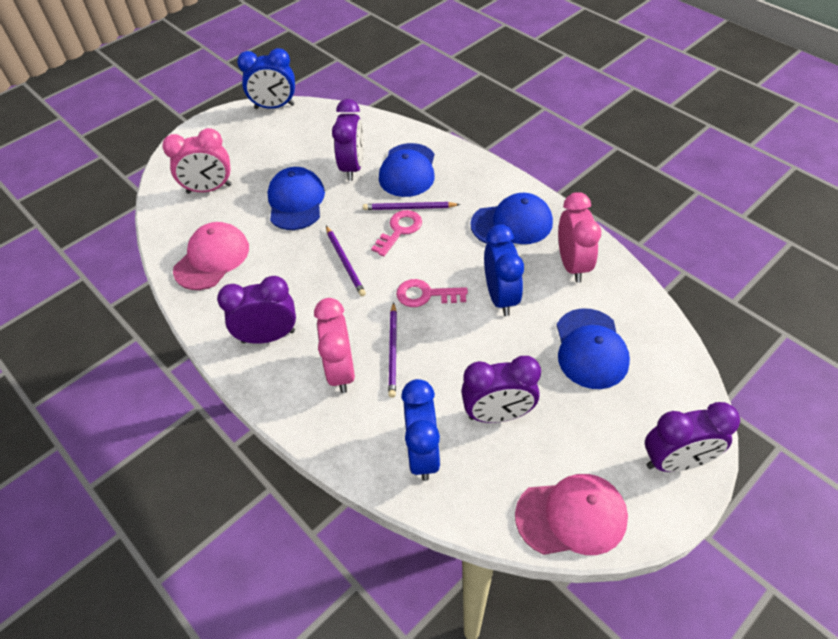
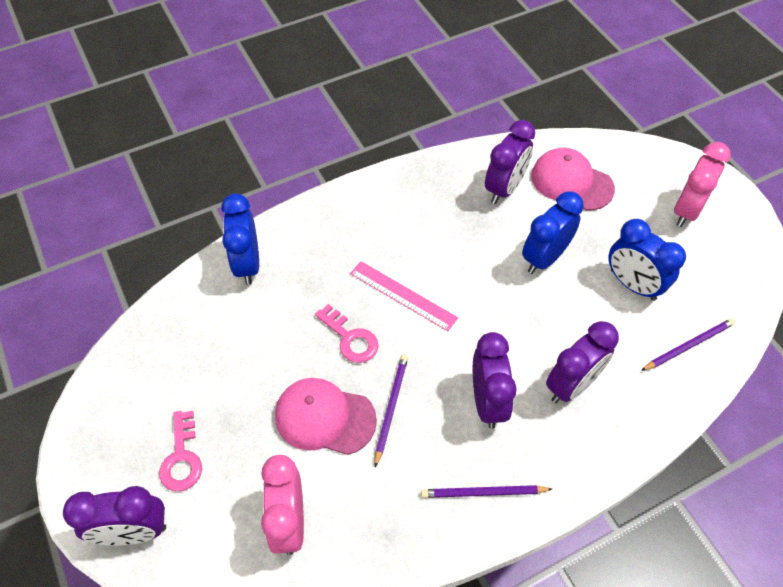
blue cap: [267,167,325,230] [379,143,435,197] [470,193,553,244] [557,308,630,389] = 4 -> none = 0
pink clock: [162,128,232,194] [314,298,355,393] [558,192,601,283] = 3 -> [261,455,304,555] [674,142,731,227] = 2
pink ruler: none = 0 -> [350,261,458,331] = 1

